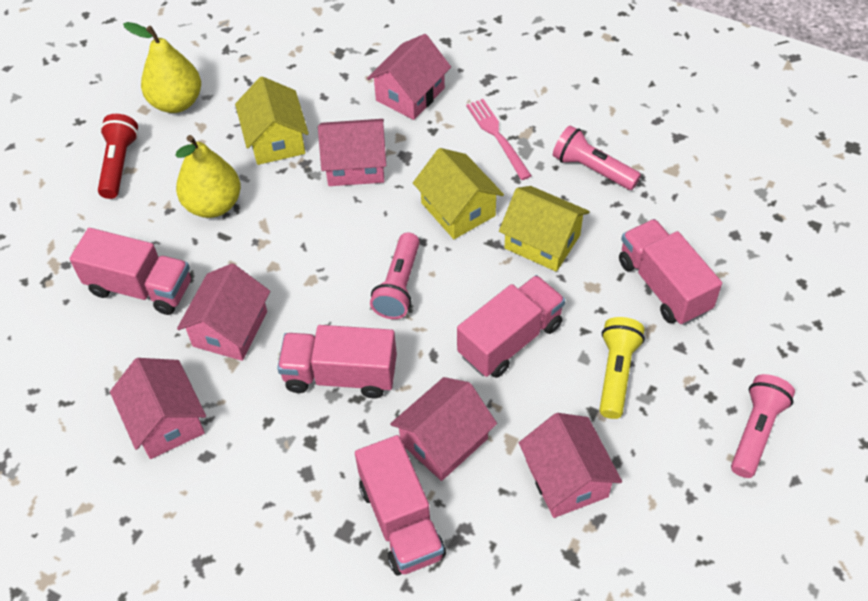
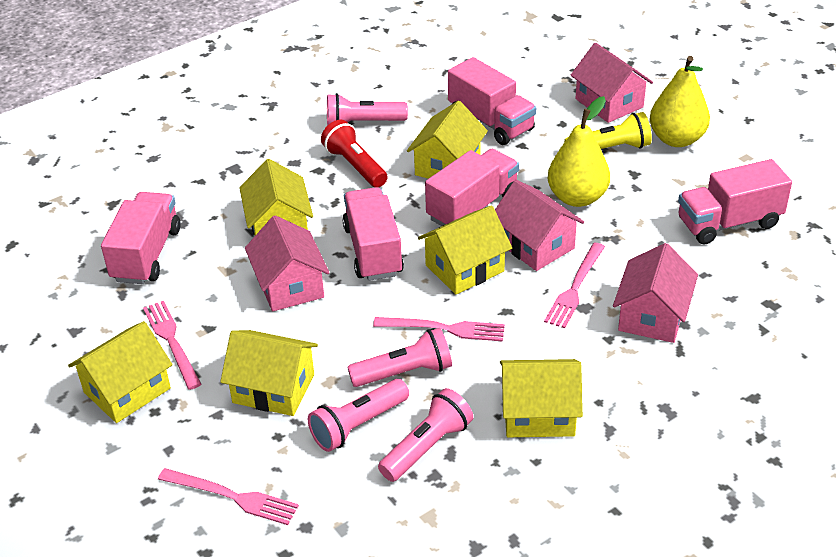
pink flashlight: [370,233,420,319] [553,125,641,190] [731,374,795,478] = 3 -> [308,379,409,452] [327,93,408,126] [347,328,452,387] [378,388,473,482] = 4
pink fork: [466,99,532,180] = 1 -> [143,301,202,390] [158,468,299,525] [373,317,505,342] [544,243,605,328] = 4
pink house: [110,358,206,459] [177,263,270,361] [318,119,386,186] [367,34,451,120] [390,377,497,481] [519,413,622,518] = 6 -> [245,215,330,312] [495,180,584,271] [570,43,653,123] [613,243,698,343] = 4
yellow house: [235,76,309,165] [413,148,504,239] [499,186,590,272] = 3 -> [68,321,173,423] [220,330,318,416] [239,159,313,235] [407,101,488,179] [418,205,512,295] [500,359,583,437] = 6

